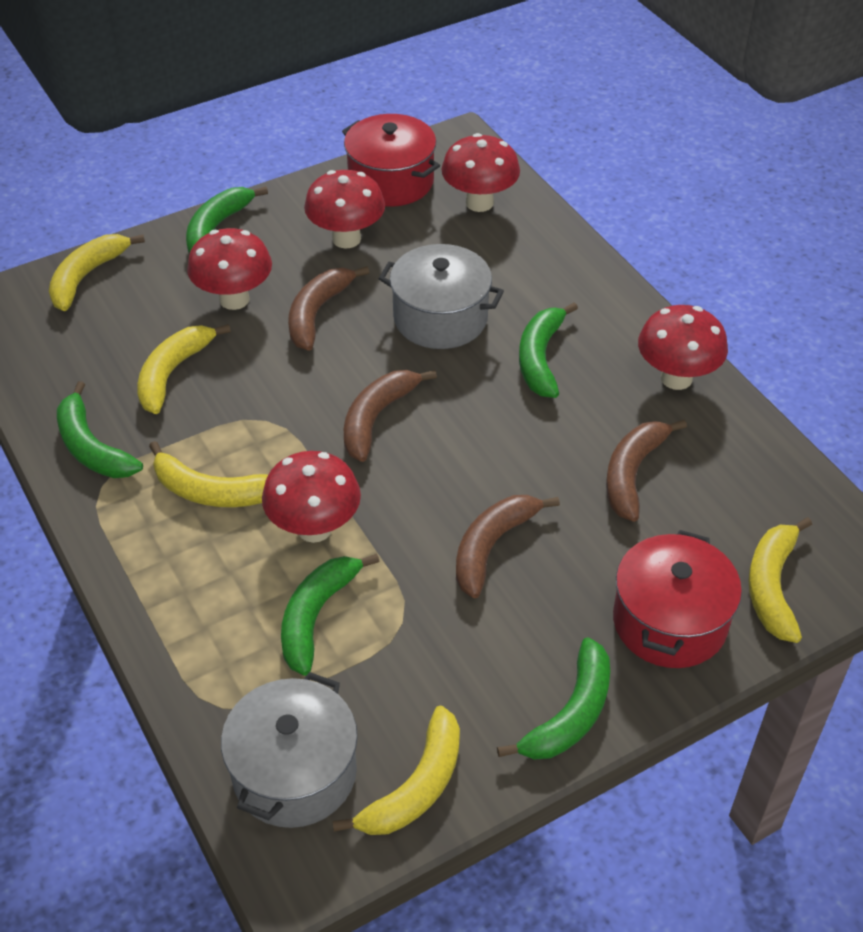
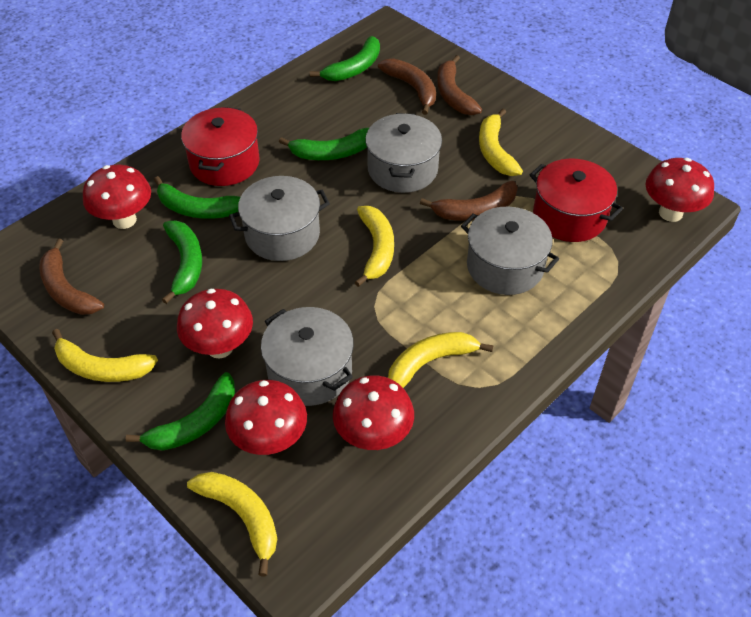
grey pot: [221,672,358,828] [378,244,504,349] = 2 -> [229,176,330,261] [261,307,354,406] [365,113,442,193] [461,207,559,295] = 4

